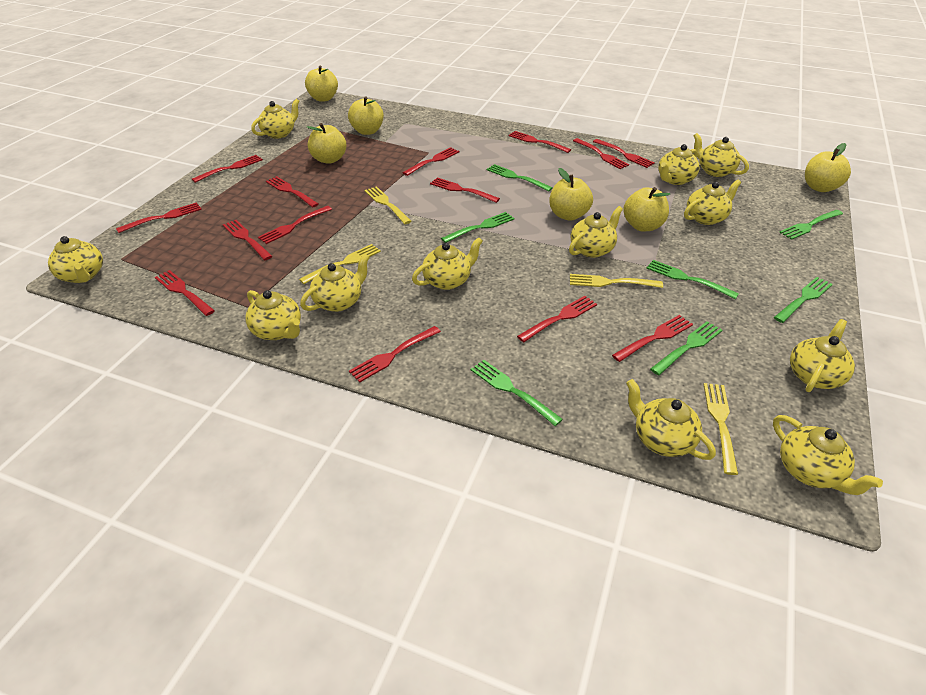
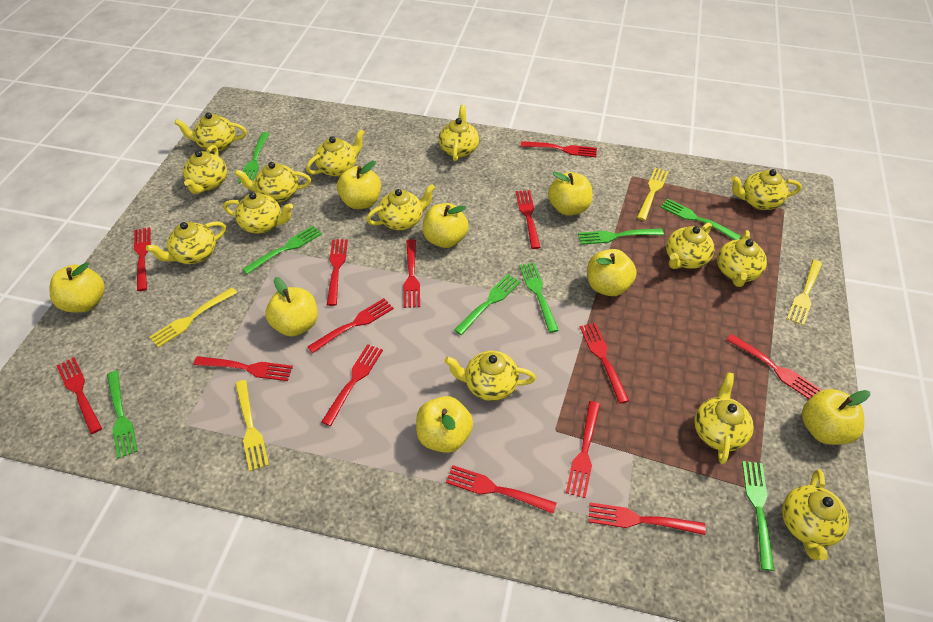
green fork: [441,212,515,243] [471,360,563,426] [487,164,553,192] [646,260,739,299] [650,321,722,375] [774,277,833,323] [779,210,843,240] = 7 -> [107,371,138,459] [238,132,270,183] [242,226,322,274] [454,274,521,335] [519,263,559,333] [578,228,664,245] [660,199,741,240] [742,461,775,571] = 8
yellow apple: [305,66,338,102] [307,123,346,164] [348,96,384,135] [549,168,593,221] [623,187,670,231] [805,143,851,192] = 6 -> [50,262,105,312] [265,277,318,337] [337,161,381,209] [416,396,473,453] [422,203,469,248] [548,172,592,216] [587,249,637,296] [802,389,870,445] = 8
yellow teapot: [48,236,103,283] [245,290,301,340] [251,99,300,139] [300,254,370,312] [412,237,483,290] [569,206,623,258] [626,379,716,460] [658,144,700,185] [684,179,741,225] [693,133,749,177] [773,415,883,495] [790,319,855,392] = 12 -> [146,221,226,264] [174,112,247,152] [183,145,227,194] [223,192,293,234] [235,162,311,202] [306,129,365,176] [366,184,436,230] [439,105,479,162] [444,351,536,401] [666,223,715,269] [694,372,754,464] [717,230,767,287] [731,169,802,210] [782,469,849,560] = 14

